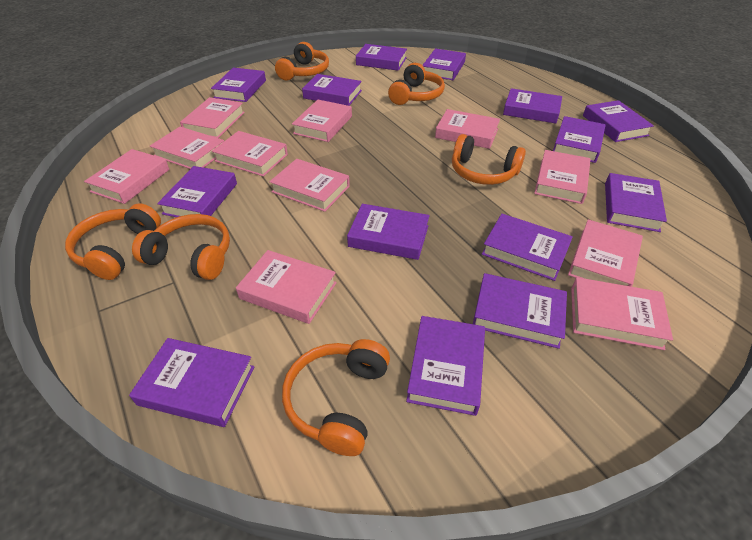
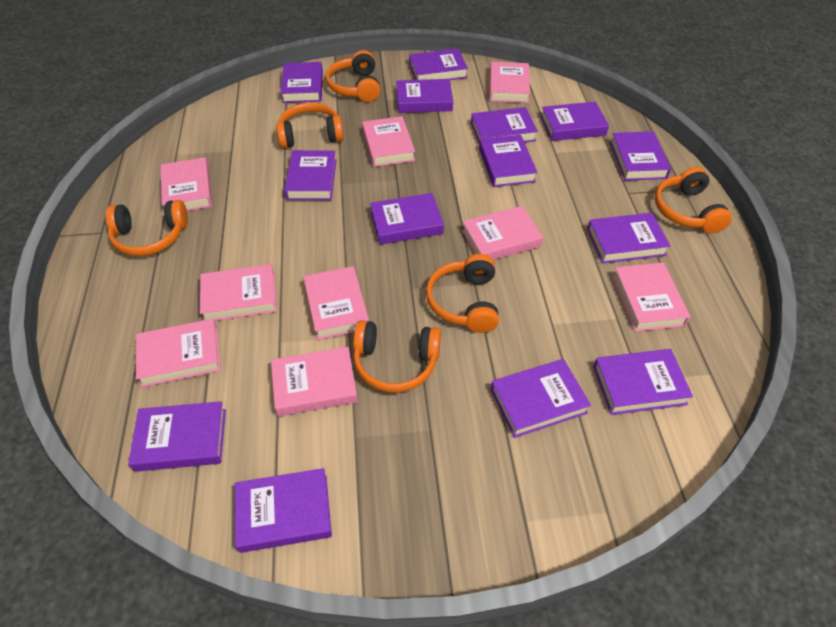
pink book: [84,149,169,204] [150,127,224,169] [180,97,245,138] [212,131,288,177] [236,250,337,324] [269,159,350,212] [292,100,352,142] [435,109,500,149] [534,150,591,204] [568,219,643,287] [571,277,673,350] = 11 -> [136,319,221,387] [161,157,212,211] [200,264,277,321] [271,347,358,416] [303,266,369,340] [362,116,415,167] [462,206,543,260] [489,62,530,103] [612,262,690,332] = 9

